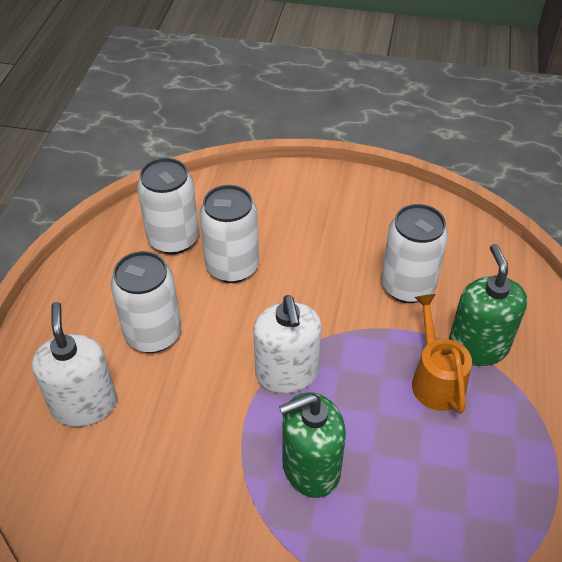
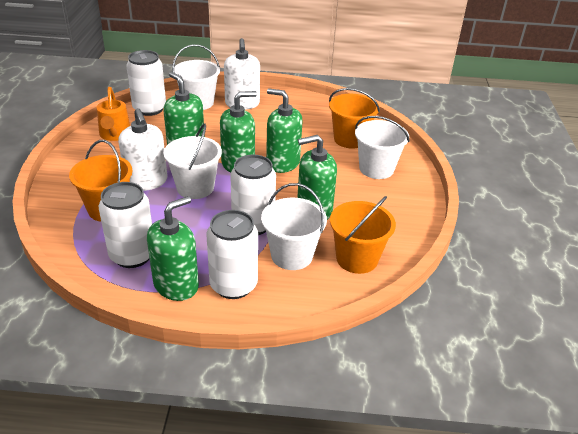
green soap dispenser: [279,392,346,498] [449,244,527,366] = 2 -> [147,196,199,301] [163,72,205,145] [220,91,257,173] [266,89,303,173] [297,135,337,220] = 5
orange bucket: none = 0 -> [69,140,132,222] [329,88,380,149] [330,196,396,274] = 3
white bucket: none = 0 -> [164,123,222,199] [172,44,220,110] [261,183,327,270] [355,116,409,179] = 4

